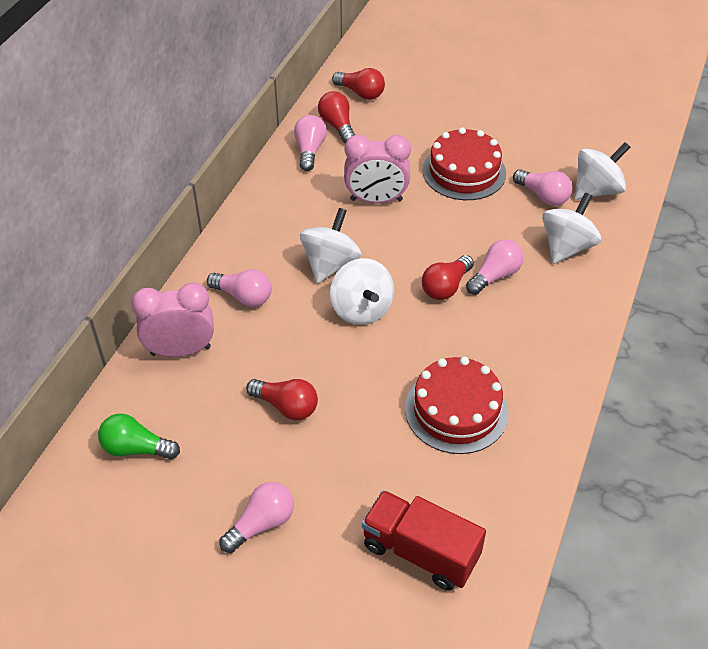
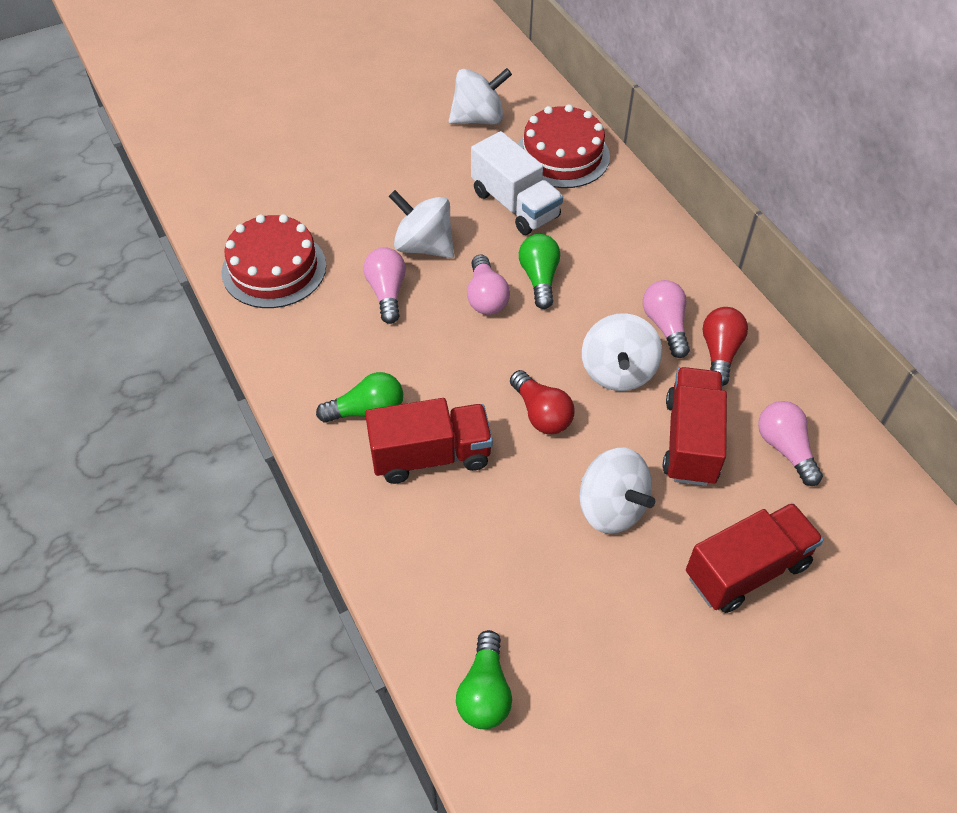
green light bulb: [98,414,180,459] = 1 -> [316,372,403,423] [456,630,512,729] [519,234,560,309] = 3
pink clock: [131,283,214,357] [344,135,411,204] = 2 -> none = 0
pink light bulb: [207,269,272,307] [220,482,294,553] [294,115,327,171] [466,239,524,295] [513,169,572,206] = 5 -> [363,247,406,324] [467,255,510,315] [643,280,690,358] [758,401,823,486] = 4
red light bulb: [246,379,318,420] [318,91,355,143] [332,68,385,100] [422,255,474,300] = 4 -> [510,370,574,434] [703,307,748,386] = 2
red truck: [362,490,486,591] = 1 -> [365,398,493,484] [663,367,727,486] [686,503,824,613] = 3
white truck: none = 0 -> [471,131,563,235] = 1

